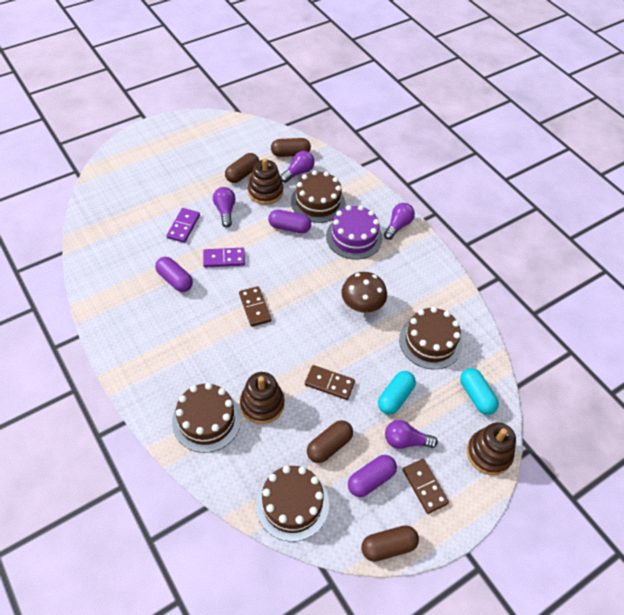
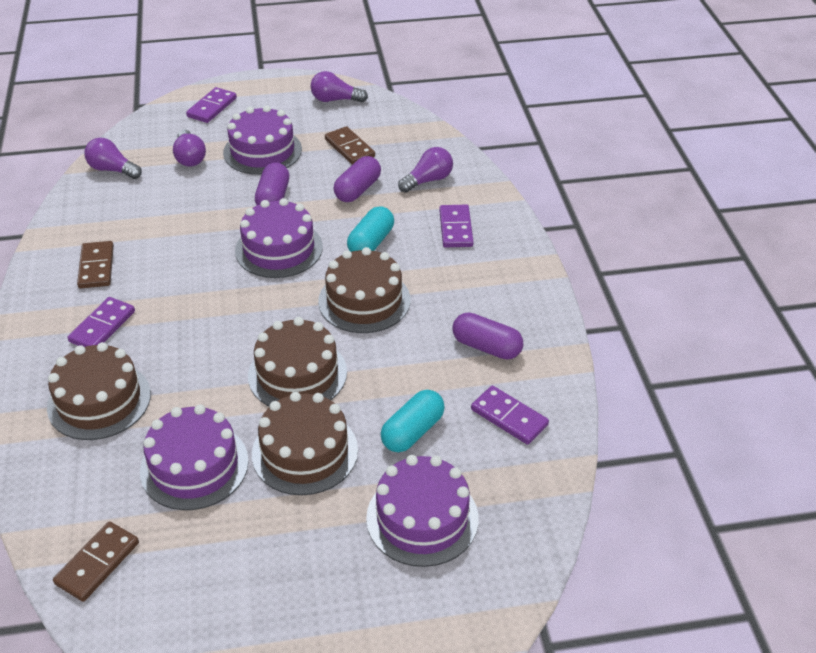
brown capsule: [225,153,259,183] [271,138,311,157] [307,420,353,463] [361,525,419,562] = 4 -> none = 0
brown mushroom: [341,272,387,313] = 1 -> none = 0
brown stacking toy: [240,372,285,424] [248,159,283,205] [467,422,516,475] = 3 -> none = 0
purple cake: [326,205,382,260] = 1 -> [140,404,249,510] [223,105,302,175] [235,198,323,278] [366,455,479,567] = 4
purple domino: [166,208,200,243] [203,248,245,267] = 2 -> [68,297,135,347] [186,87,237,123] [439,205,474,248] [471,386,549,445] = 4

